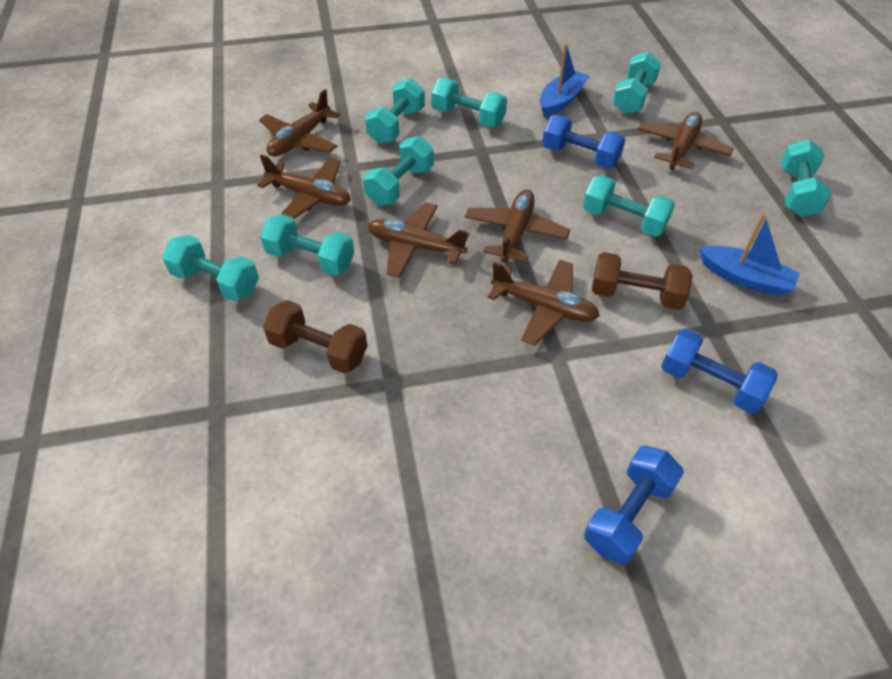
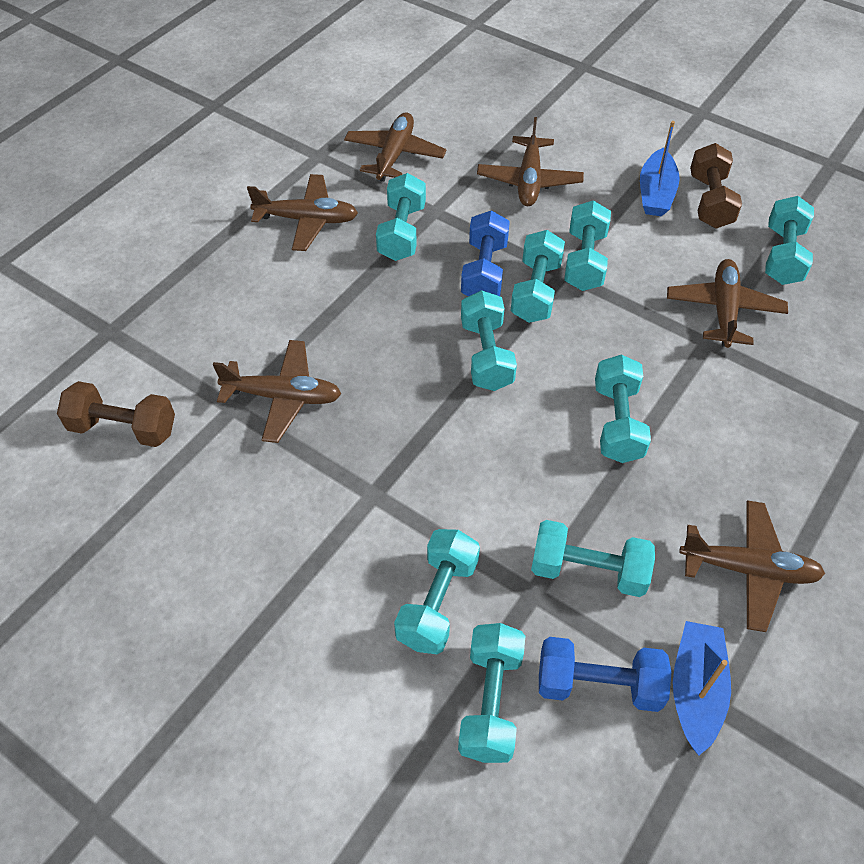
blue dumbbell: [542,115,625,169] [584,446,684,565] [661,329,778,414] = 3 -> [461,210,510,296] [539,637,671,712] = 2
turquoise dumbbell: [162,235,259,301] [260,214,354,276] [363,136,434,205] [365,78,425,144] [431,78,507,127] [583,175,675,237] [612,51,661,114] [781,140,831,217] = 8 -> [376,173,426,261] [394,529,480,654] [458,623,526,763] [461,290,517,391] [511,230,565,323] [531,520,655,597] [564,200,611,291] [595,355,651,463] [765,196,814,285] = 9

